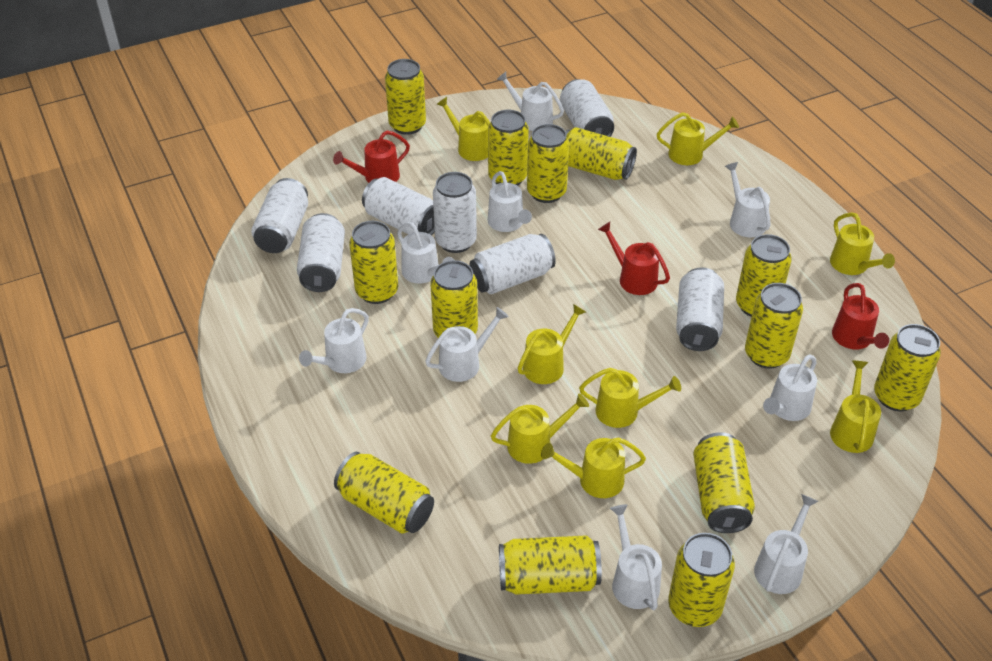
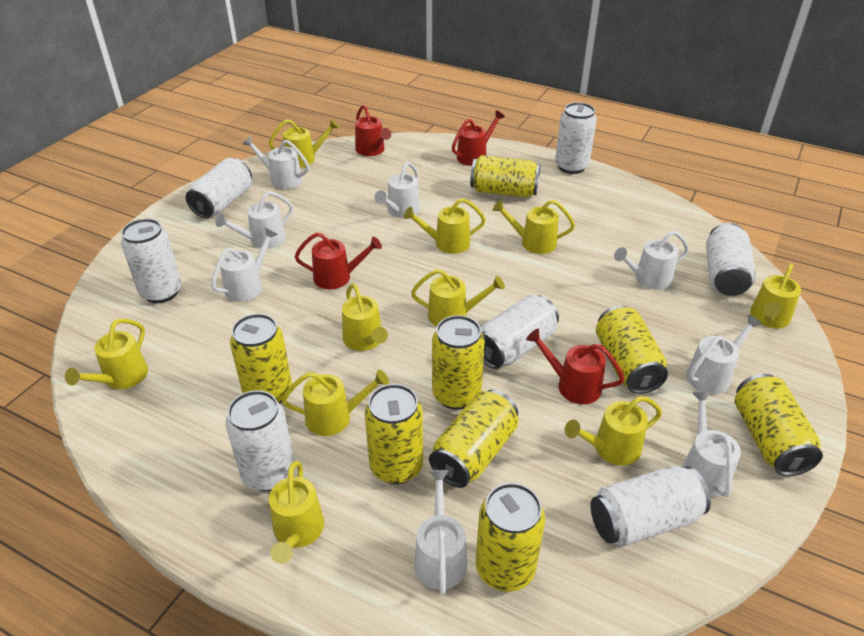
red watering can: [333,131,410,183] [598,222,670,295] [832,283,889,349] = 3 -> [295,232,382,289] [355,105,391,156] [452,110,505,166] [526,329,625,404] = 4
white watering can: [299,308,369,373] [397,222,454,284] [425,307,509,382] [488,171,532,232] [497,72,564,131] [610,504,662,610] [725,162,771,237] [754,494,818,594] [763,355,817,421] = 9 -> [211,228,278,302] [215,191,293,248] [243,136,309,189] [375,162,420,218] [414,470,467,595] [614,231,689,290] [682,392,741,497] [686,314,762,395] = 8
yellow can: [334,452,434,533] [349,221,398,304] [385,59,426,135] [430,260,478,338] [488,110,529,186] [499,535,602,595] [527,124,569,203] [566,127,637,180] [668,533,735,627] [693,432,755,533] [736,234,792,317] [745,283,803,369] [874,324,941,411] = 13 -> [230,314,292,404] [365,384,423,484] [429,390,519,488] [432,315,485,410] [470,155,540,197] [476,483,545,592] [596,305,668,394] [735,374,823,476] = 8
yellow watering can: [437,97,490,161] [491,394,589,464] [518,304,586,384] [541,437,646,498] [579,368,681,428] [657,112,739,165] [830,212,895,275] [830,360,881,453] = 8 -> [65,318,148,389] [269,119,339,168] [269,461,324,564] [282,370,389,436] [342,284,388,351] [403,198,486,254] [411,269,505,326] [493,200,575,254] [565,396,662,466] [750,263,801,328] = 10

